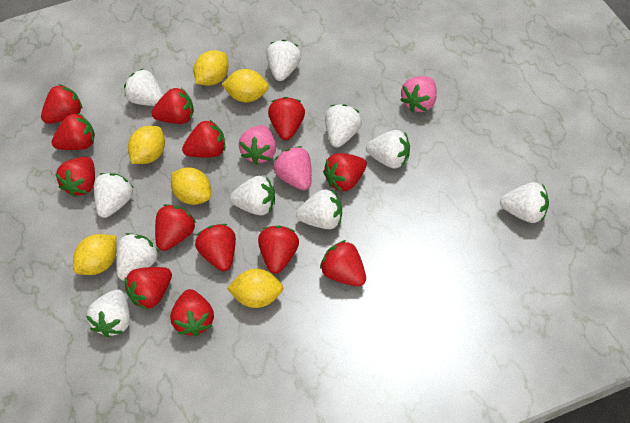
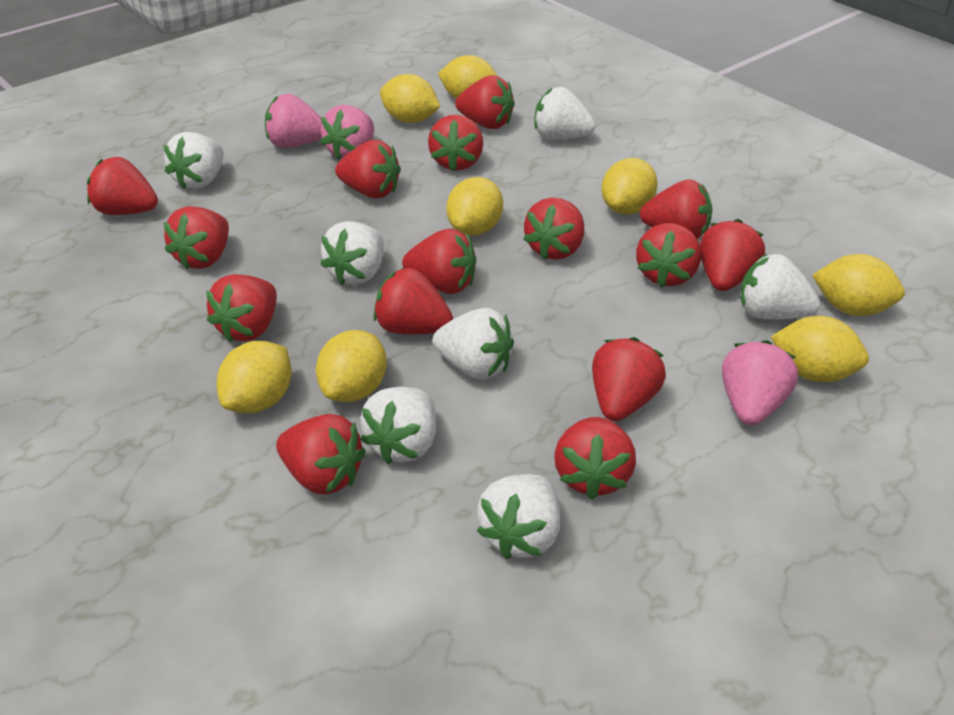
red strawberry: [41,84,83,124] [51,112,95,150] [56,157,95,197] [125,267,172,310] [151,88,194,124] [155,204,196,251] [170,289,214,336] [182,119,225,158] [195,224,236,271] [258,226,299,274] [268,97,305,140] [320,240,366,286] [323,153,367,192] = 13 -> [87,157,158,215] [164,206,229,270] [206,274,277,342] [276,414,366,495] [335,140,401,198] [373,268,453,334] [402,229,476,294] [428,115,483,171] [455,75,515,129] [523,198,584,260] [554,417,636,500] [592,337,666,421] [636,223,701,287] [640,180,712,239] [700,219,765,291] = 15
white strawberry: [86,289,130,337] [94,173,134,218] [116,233,159,281] [124,69,163,106] [230,176,275,215] [267,40,301,81] [296,189,342,229] [325,104,362,147] [366,130,410,169] [500,182,549,223] = 10 -> [164,132,224,189] [320,221,384,285] [360,387,436,464] [433,308,514,380] [477,474,560,559] [534,87,596,140] [740,254,820,319] = 7
yellow lemon: [73,234,117,275] [128,126,165,164] [171,167,211,205] [194,50,229,86] [222,69,269,102] [227,269,283,308] = 6 -> [217,341,292,413] [316,330,387,402] [380,74,440,123] [438,55,497,99] [446,177,503,236] [601,158,658,215] [771,316,869,382] [812,254,905,316] = 8

